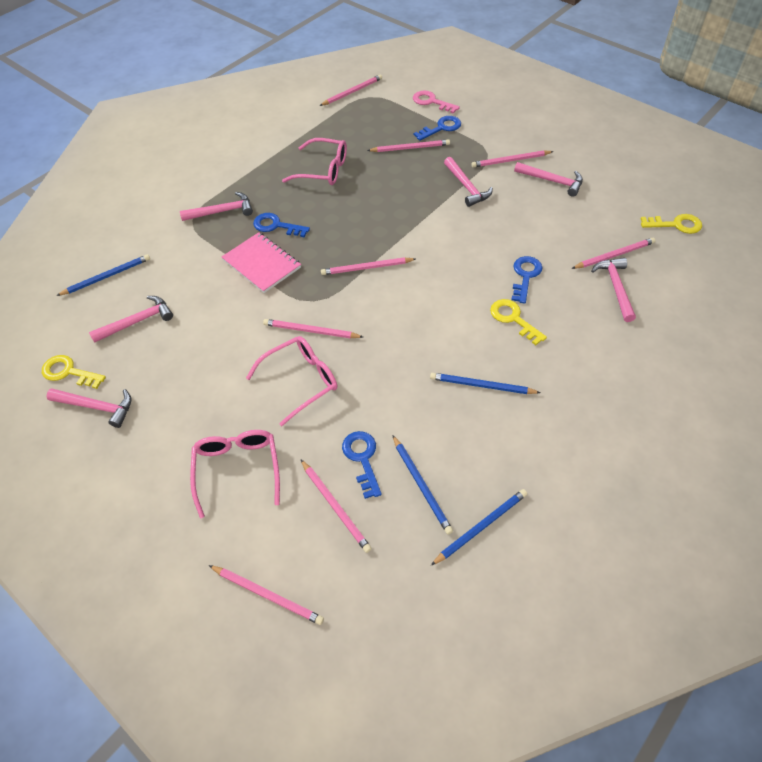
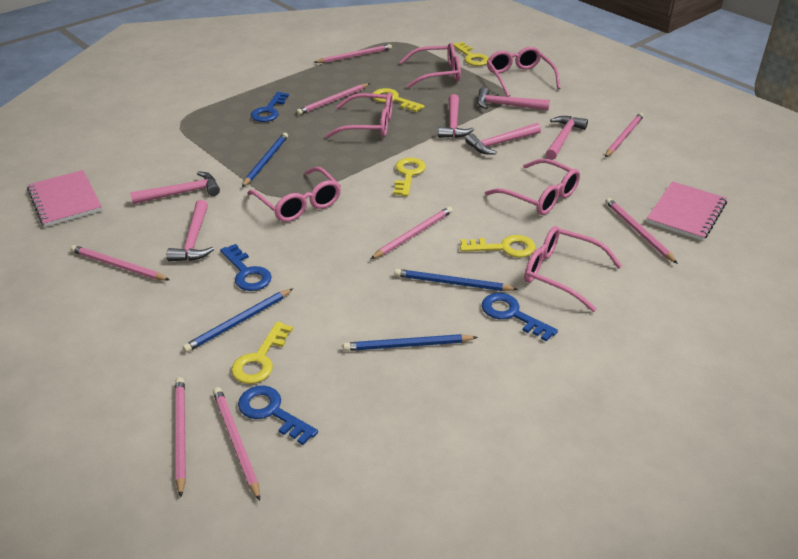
pink glasses: [190,430,280,518] [246,336,337,426] [282,138,347,185] = 3 -> [247,167,341,222] [325,93,393,138] [400,43,461,88] [485,159,580,215] [487,47,561,97] [524,226,622,312] = 6
pink key: [413,91,460,114] = 1 -> none = 0
pink notebook: [222,232,301,293] = 1 -> [27,170,102,227] [647,181,727,241] = 2
yellow key: [42,355,106,389] [490,299,547,345] [641,214,702,234] = 3 -> [231,322,293,384] [372,88,425,112] [393,158,426,196] [453,42,489,66] [460,235,536,258] = 5

